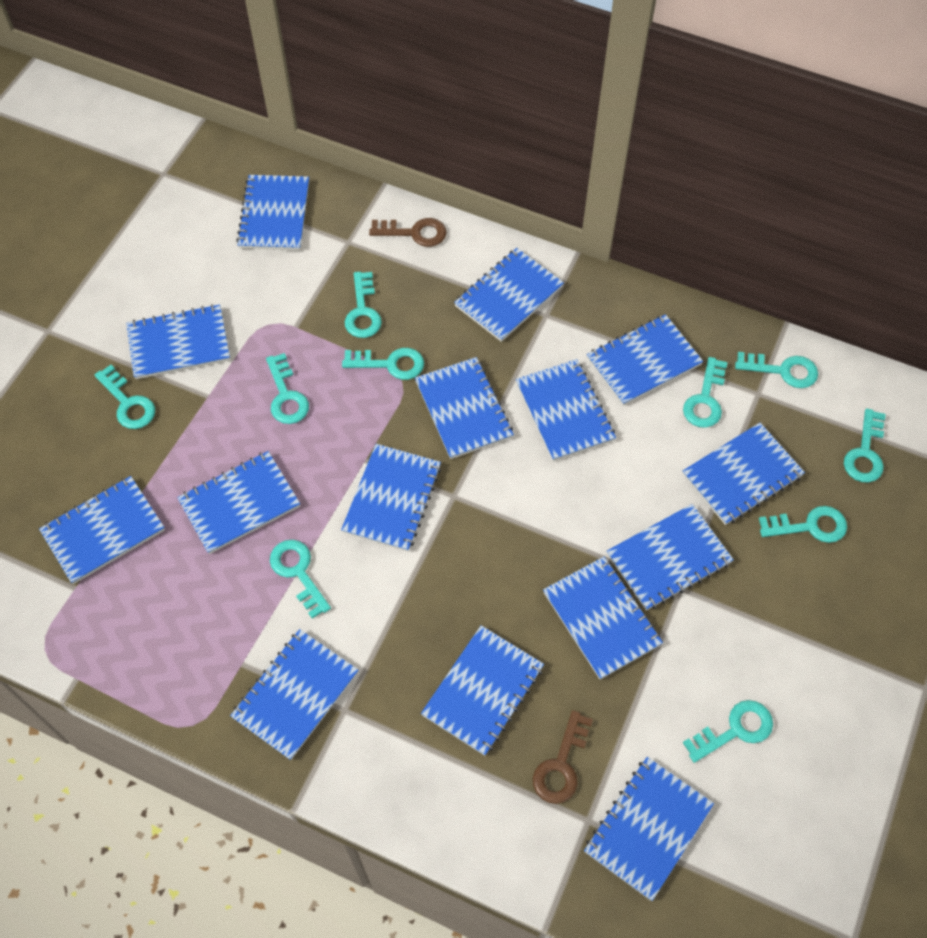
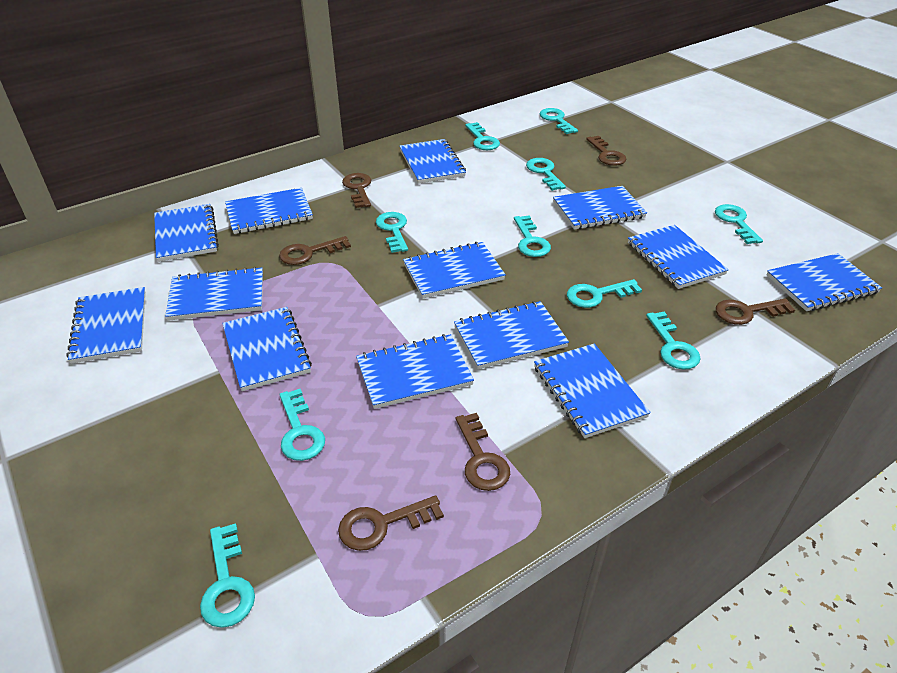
blue notebook: [39,476,165,584] [126,304,230,379] [177,451,300,554] [230,629,359,760] [236,175,309,250] [341,444,441,552] [415,357,514,459] [421,625,544,756] [454,248,564,342] [516,359,616,461] [543,557,663,679] [584,757,714,901] [587,314,703,406] [607,504,734,611] [683,423,805,525] = 15 -> [66,287,146,364] [154,204,219,262] [165,267,263,321] [222,307,312,391] [225,188,313,234] [356,334,474,409] [399,139,466,184] [403,242,506,298] [454,301,569,369] [534,343,651,438] [553,186,647,230] [628,225,729,289] [766,253,882,311] = 13
brown key: [369,218,447,247] [533,710,593,804] = 2 -> [279,236,351,265] [338,495,444,551] [342,173,371,208] [456,413,510,491] [586,136,626,166] [716,299,795,325] = 6

